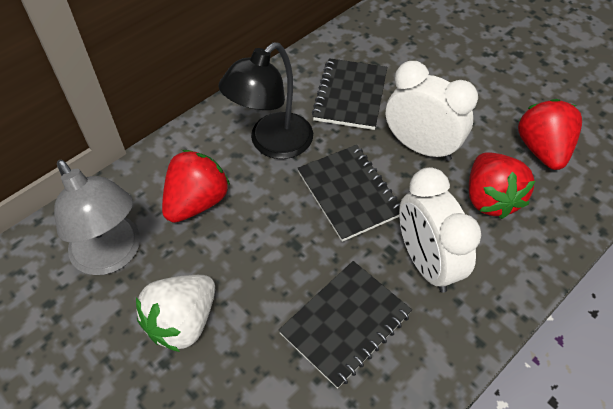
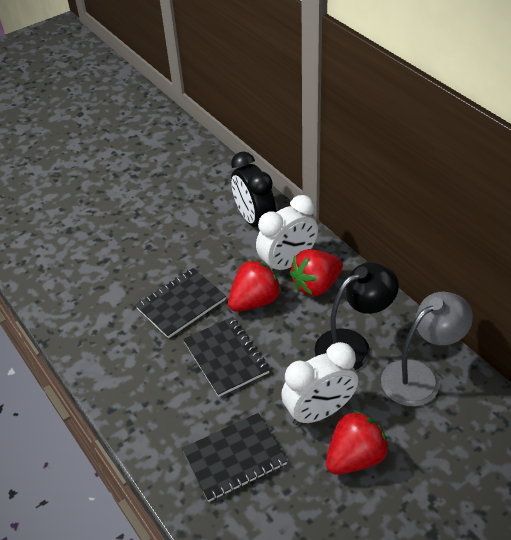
black clock: none = 0 -> [231,151,276,227] = 1
white strawberry: [136,275,215,352] = 1 -> none = 0

